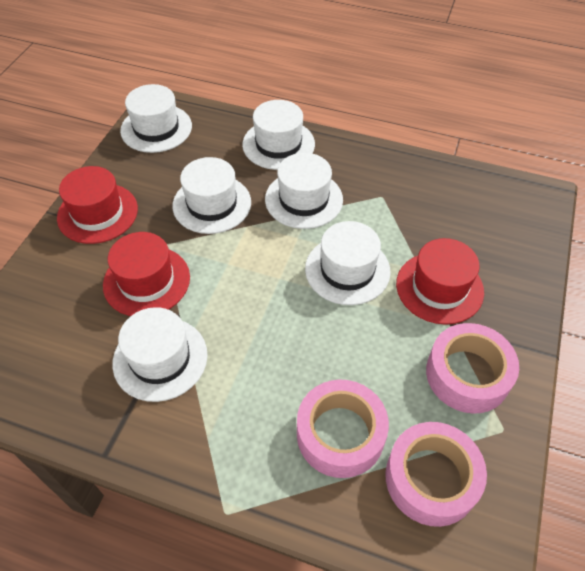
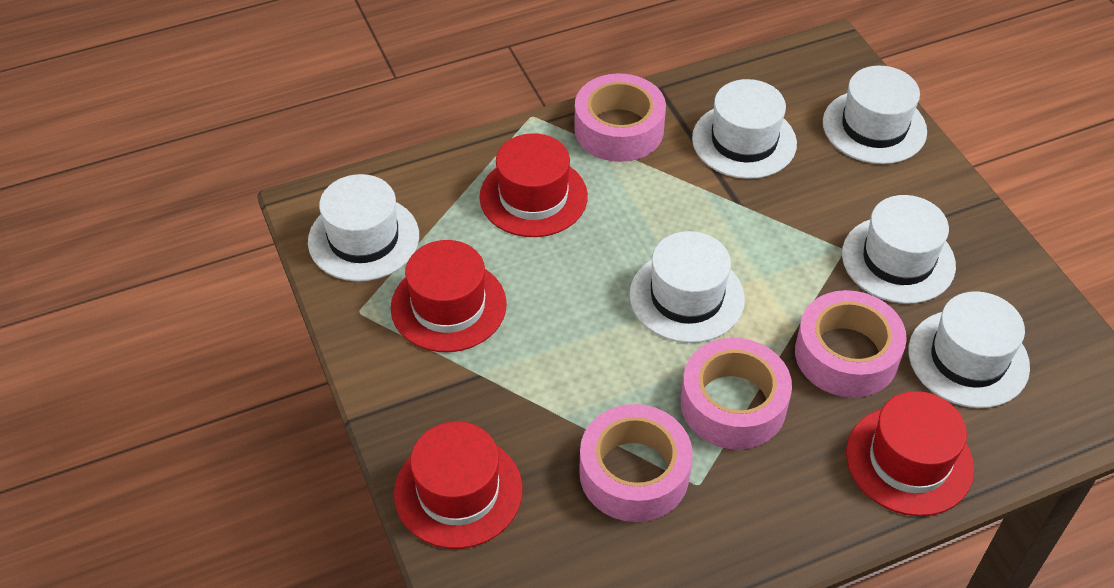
pink tape: [297,380,389,478] [385,422,487,527] [426,323,519,414] = 3 -> [574,73,666,162] [579,404,693,522] [681,338,792,449] [795,290,907,398] = 4
red hat: [57,166,138,244] [103,232,190,316] [396,238,484,325] = 3 -> [391,240,507,352] [394,422,523,549] [479,133,588,237] [846,391,974,516] = 4

